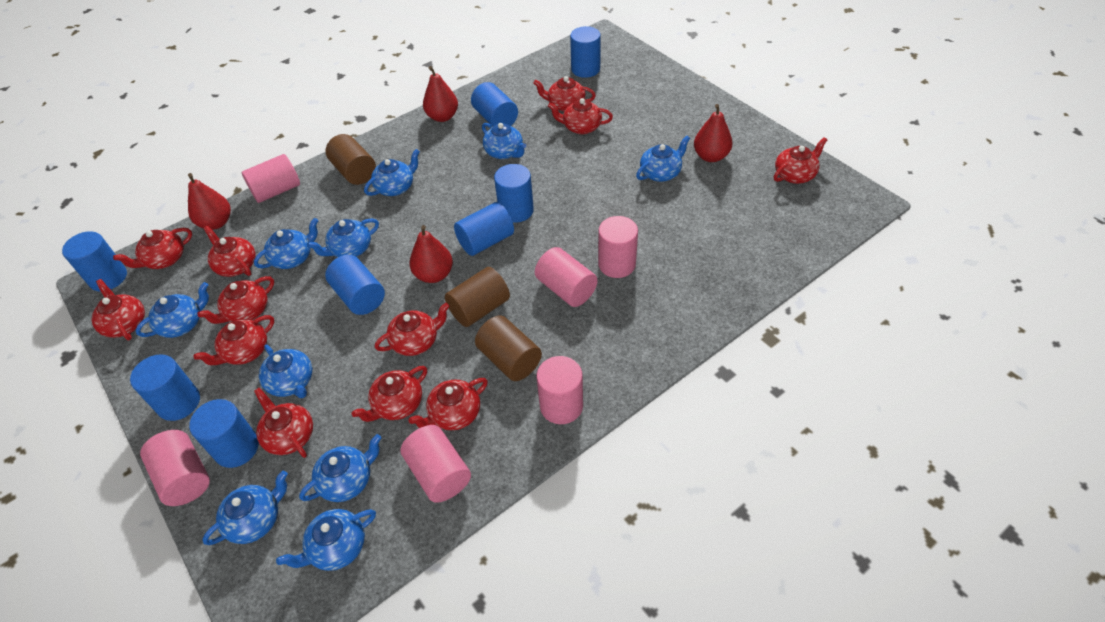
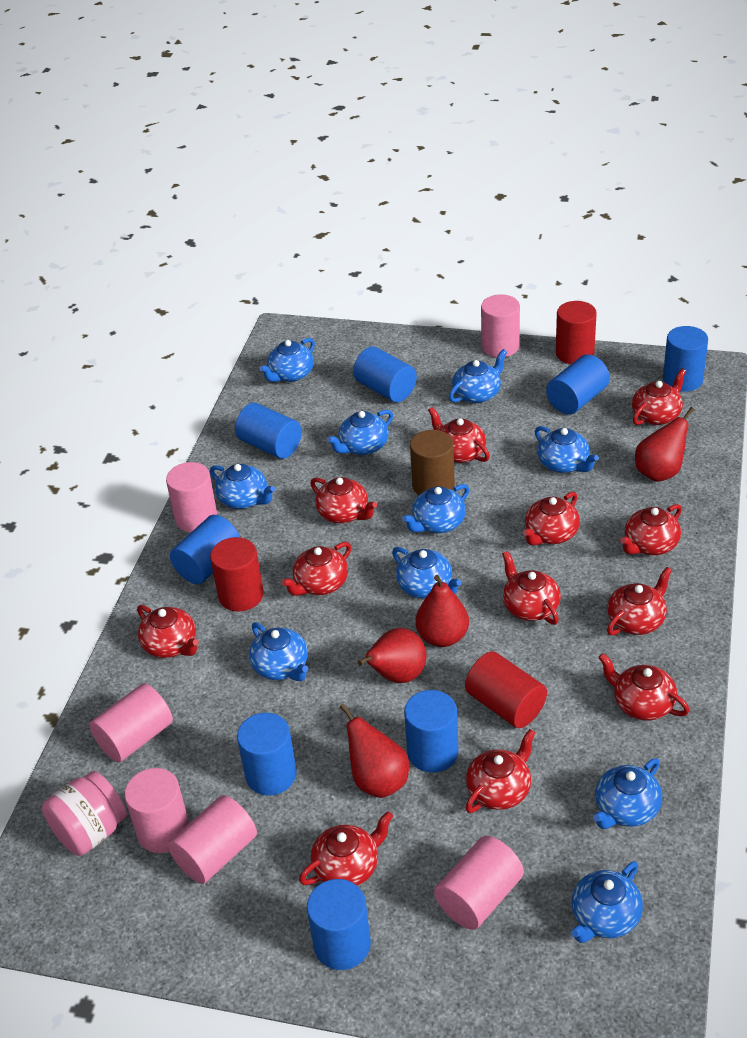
brown cylinder: [326,134,376,185] [445,267,510,327] [475,315,542,381] = 3 -> [410,430,455,495] = 1
pink jar: none = 0 -> [42,771,127,856] = 1
red cylinder: none = 0 -> [210,537,264,612] [465,651,547,728] [556,301,597,364] = 3

